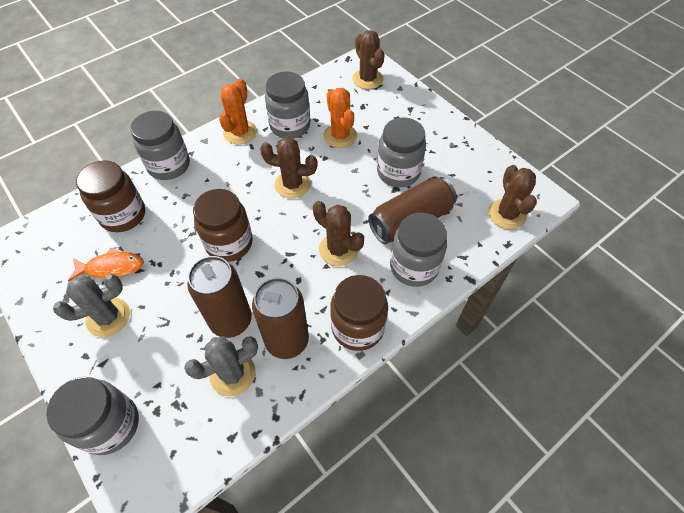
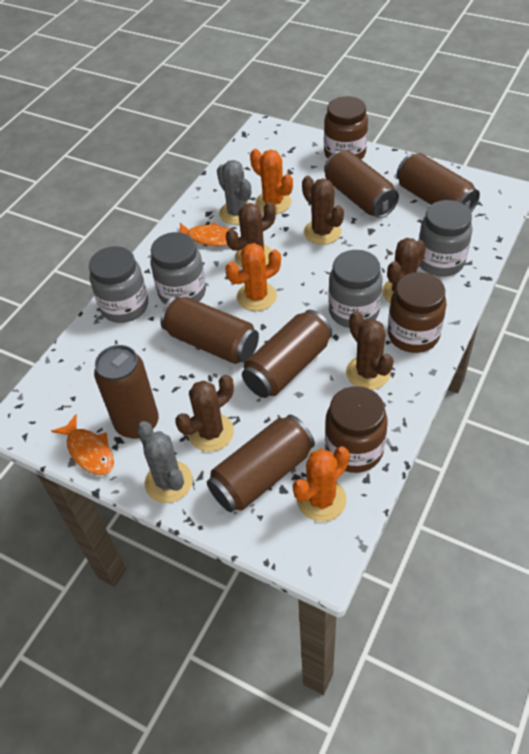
brown cactus: [260,137,317,199] [313,201,364,266] [352,30,385,89] [488,165,537,229] = 4 -> [175,375,234,452] [226,202,276,268] [302,176,344,245] [346,311,394,390] [382,238,426,303] = 5
brown can: [187,256,252,338] [252,278,309,359] [368,176,457,244] = 3 -> [94,345,159,439] [160,296,259,364] [207,414,315,512] [242,310,332,398] [324,150,399,218] [397,153,480,212] = 6
grey jar: [46,377,139,455] [130,111,190,180] [265,71,310,139] [377,117,426,187] [390,213,447,287] = 5 -> [89,246,148,323] [150,232,206,305] [328,250,383,328] [419,200,473,276] = 4
orange cactus: [219,78,257,144] [323,88,357,148] = 2 -> [225,243,281,311] [250,149,293,214] [293,446,350,522] = 3
orange fish: [68,248,144,282] = 1 -> [51,414,114,475] [180,222,239,246] = 2

